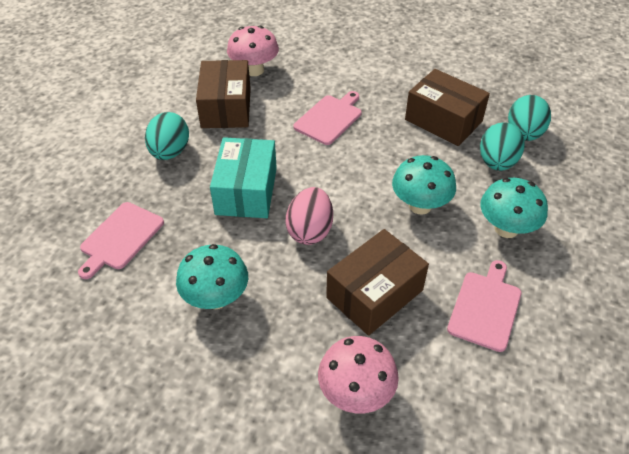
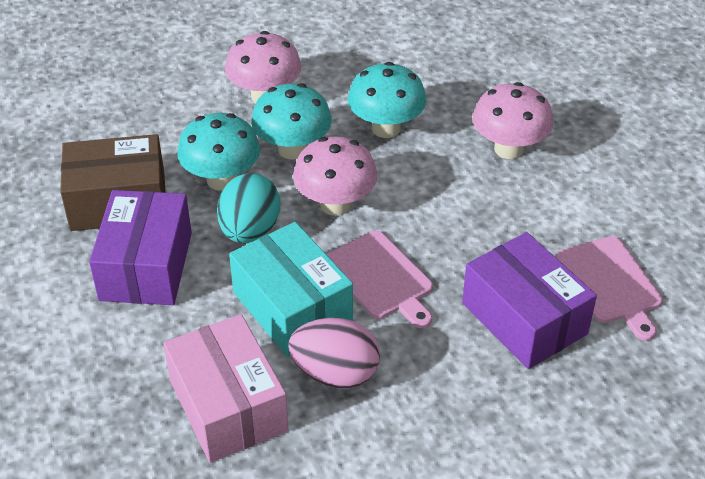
brown box: [196,60,251,128] [326,229,429,336] [405,69,490,146] = 3 -> [60,134,166,231] = 1
pink box: none = 0 -> [163,314,288,462] = 1
pink cutting board: [78,202,164,279] [293,91,362,145] [447,260,521,352] = 3 -> [326,231,433,328] [556,236,663,341] = 2
pink mushroom: [227,26,279,76] [318,336,399,413] = 2 -> [225,31,302,103] [293,136,378,216] [473,82,553,159] = 3
purple box: none = 0 -> [89,190,192,305] [462,232,597,369] = 2
turquoise egg: [145,112,189,160] [480,122,525,171] [508,95,551,141] = 3 -> [217,173,280,243] = 1

